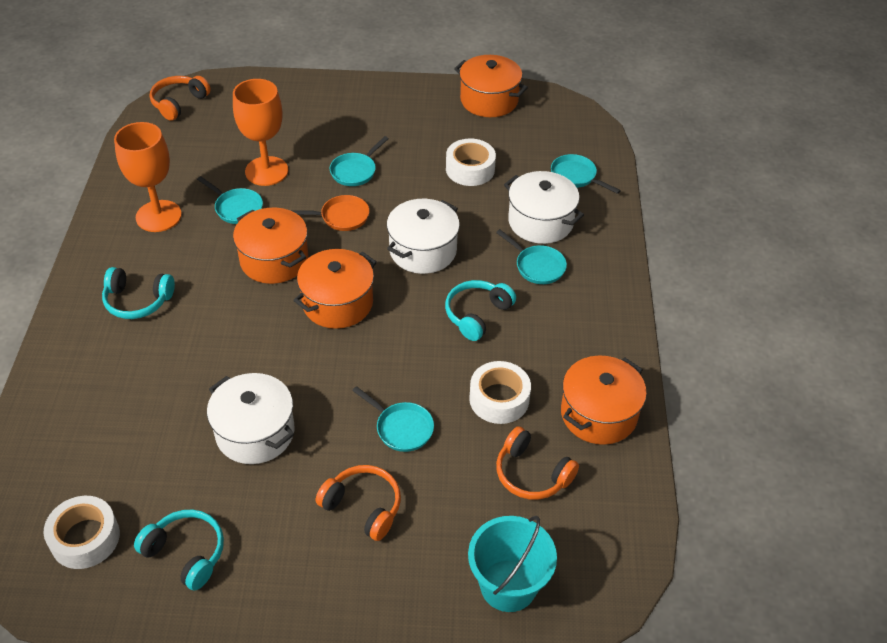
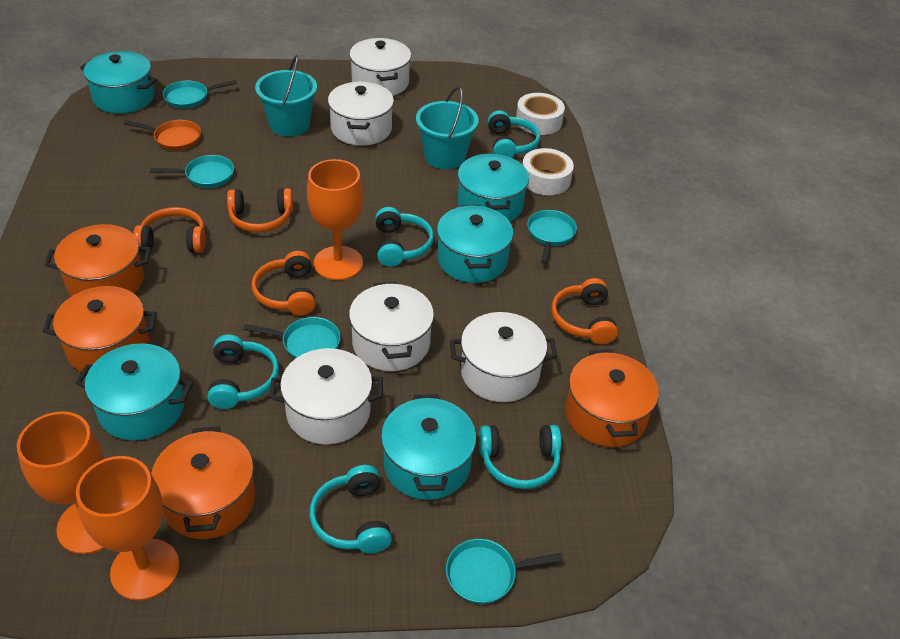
orange goblet: [114,122,182,232] [233,79,288,186] = 2 -> [17,411,104,554] [76,456,179,601] [307,159,363,280] = 3
orange headphones: [150,76,211,121] [316,465,401,541] [496,426,579,500] = 3 -> [133,207,206,253] [227,188,293,233] [251,251,316,316] [551,278,618,344] = 4
turquoise bucket: [468,516,557,612] = 1 -> [255,55,317,137] [416,87,479,169] = 2
turquoise headphones: [102,267,175,319] [134,509,224,590] [445,280,516,341] = 3 -> [207,335,279,409] [310,465,392,553] [375,207,434,267] [479,425,561,489] [488,110,540,158] = 5
turquoise pot: none = 0 -> [75,343,193,441] [80,51,157,114] [381,394,476,500] [437,205,513,283] [458,153,529,222] = 5
white pot: [207,373,295,464] [387,199,460,274] [504,171,584,244] = 3 -> [269,348,383,445] [328,82,394,146] [349,38,411,96] [349,282,434,371] [450,312,557,402] = 5
white tape: [44,496,120,569] [446,138,496,186] [469,361,531,424] = 3 -> [516,93,565,135] [522,148,574,195] = 2

